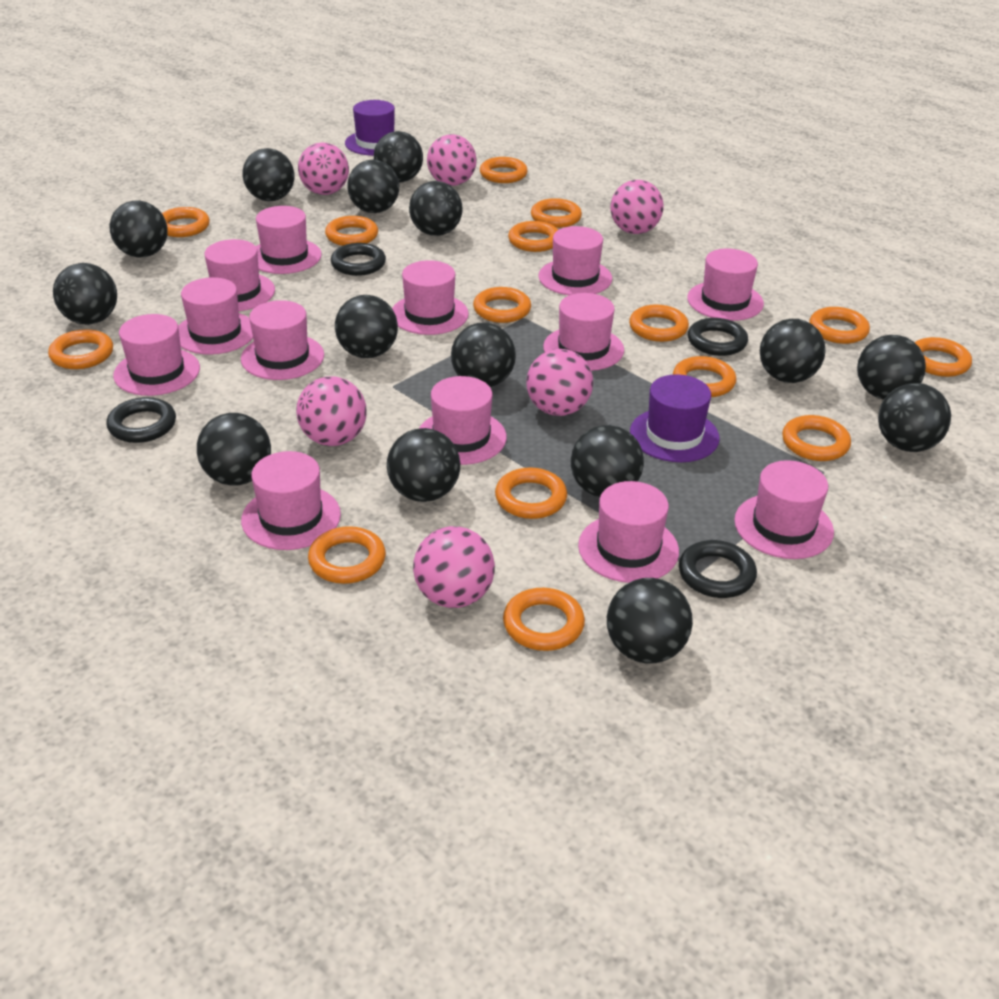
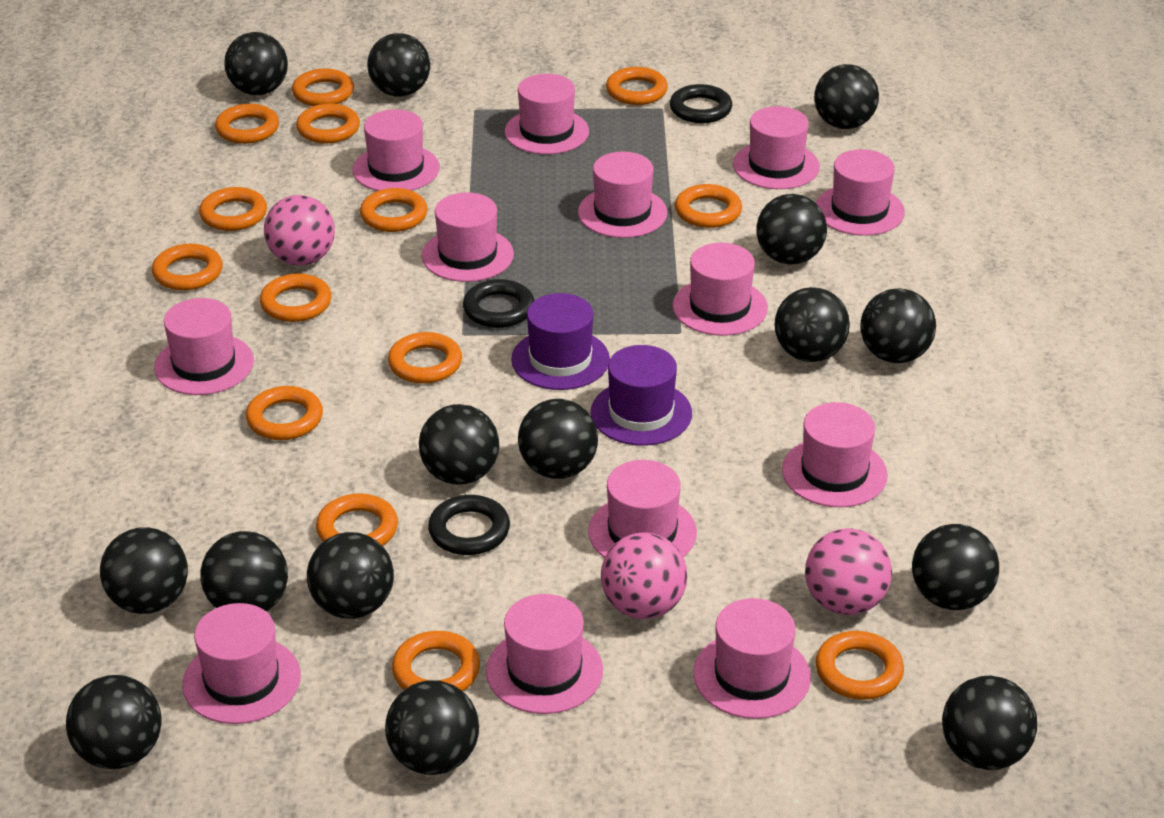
black ring: [106,397,176,443] [331,243,386,276] [679,540,757,598] [688,318,748,356] = 4 -> [428,495,510,555] [463,279,534,328] [670,84,732,123] = 3
orange ring: [48,329,113,369] [162,207,210,237] [308,526,386,584] [325,216,378,246] [473,287,531,323] [480,157,528,183] [495,467,567,519] [503,588,585,651] [508,221,558,252] [531,198,582,228] [629,305,689,342] [673,356,736,397] [782,415,851,461] [810,307,870,344] [915,337,972,377] = 15 -> [152,244,222,290] [199,187,267,231] [215,104,279,144] [246,386,323,440] [260,273,331,322] [292,68,354,106] [296,103,360,144] [316,493,398,546] [360,188,428,232] [388,332,462,384] [392,631,480,691] [606,67,668,105] [675,184,742,228] [815,631,904,700] = 14
pink ball: [296,377,367,446] [298,143,349,195] [413,526,495,608] [427,134,477,186] [526,349,593,416] [611,180,664,234] = 6 -> [264,195,335,266] [601,532,687,619] [805,528,892,615] = 3

